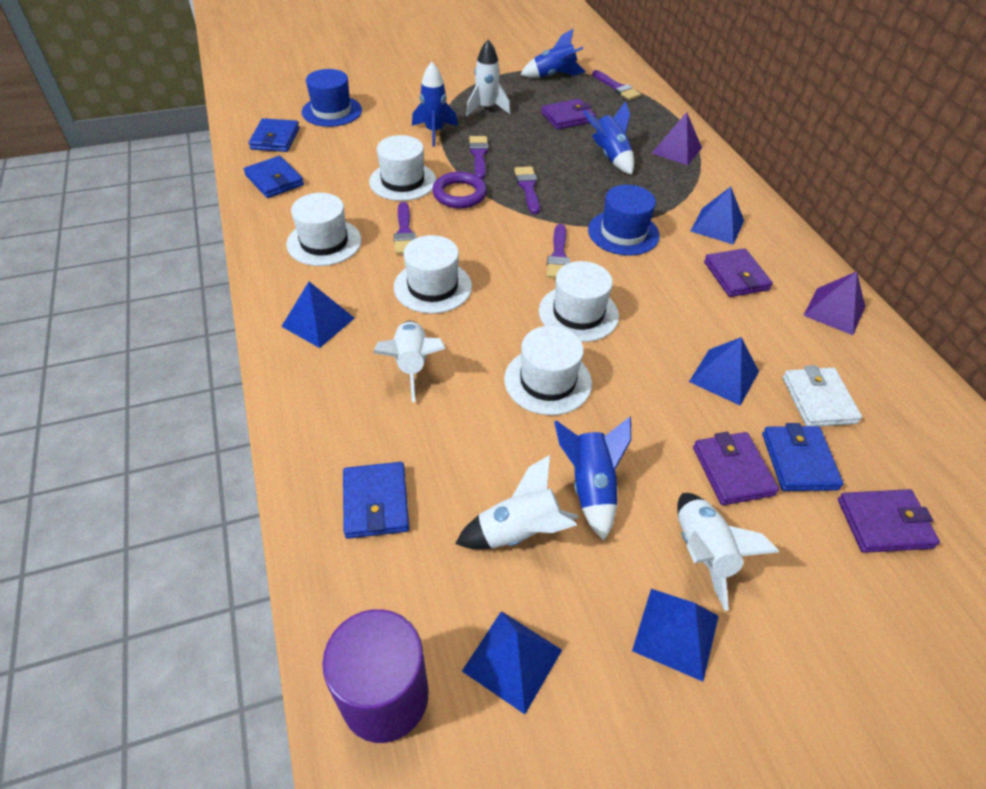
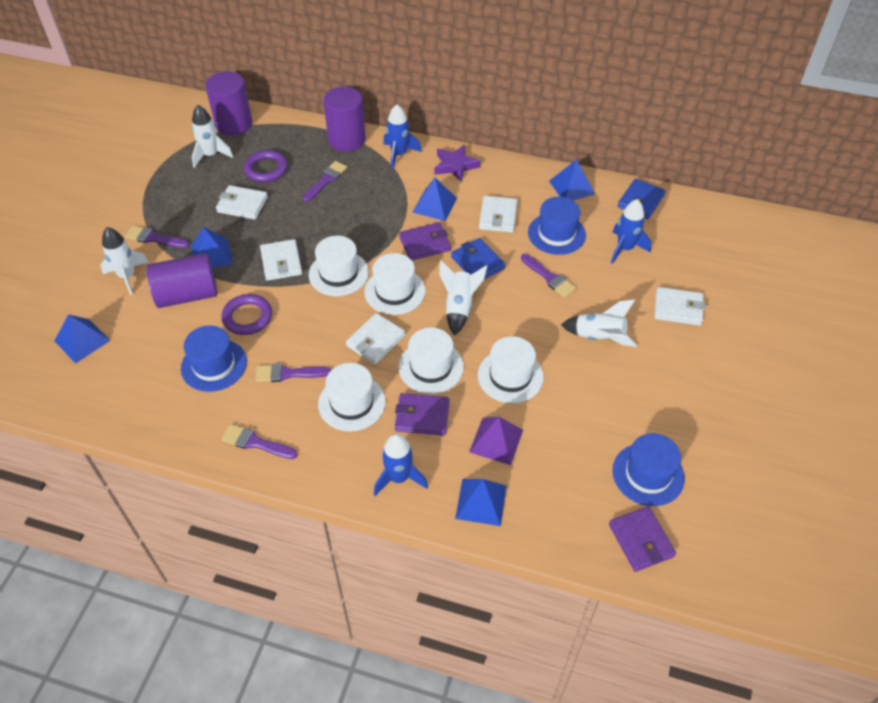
blue hat: [302,69,362,127] [588,185,660,256] = 2 -> [181,326,247,392] [528,197,586,255] [613,433,685,506] = 3
blue rocket: [412,62,458,147] [520,29,586,78] [554,417,631,541] [583,101,634,175] = 4 -> [374,434,428,496] [383,104,422,170] [611,199,651,264] = 3
blue wallet: [244,156,304,198] [249,118,299,152] [343,462,409,539] [762,423,844,491] = 4 -> [451,238,505,280] [617,179,666,219] = 2
purple cylinder: [322,609,429,743] = 1 -> [147,253,217,308] [205,71,252,136] [323,87,366,152] = 3
purple pyramid: [652,112,702,166] [803,271,865,335] = 2 -> [469,416,523,465] = 1
purple ring: [432,172,487,208] = 1 -> [221,294,272,335] [244,150,288,182] = 2
purple star: none = 0 -> [434,145,480,182] = 1
purple wallet: [541,99,596,130] [693,432,779,505] [704,248,773,297] [838,489,940,553] = 4 -> [395,393,450,436] [399,222,451,260] [609,506,676,572] = 3
white wallet: [783,365,862,426] = 1 -> [216,185,268,220] [260,239,302,281] [346,313,405,364] [479,196,517,233] [654,287,705,326] = 5

